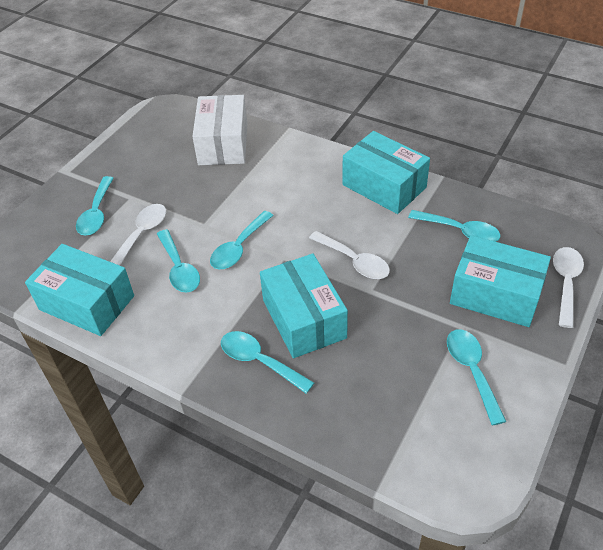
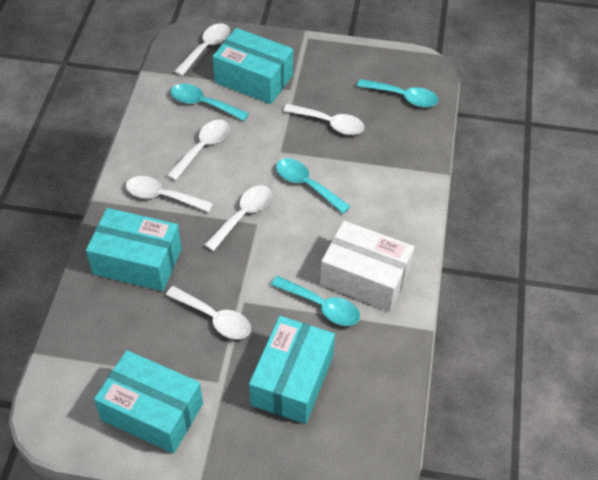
turquoise spoon: [76,176,114,236] [157,229,200,293] [210,211,274,269] [221,331,314,394] [408,210,501,242] [447,329,506,425] = 6 -> [171,84,249,121] [271,276,360,326] [276,158,351,214] [357,79,438,107] = 4
white spoon: [110,204,166,265] [309,231,390,279] [553,247,584,328] = 3 -> [126,176,213,212] [166,286,251,339] [167,120,229,181] [174,23,230,76] [204,186,272,251] [283,104,364,135] = 6

